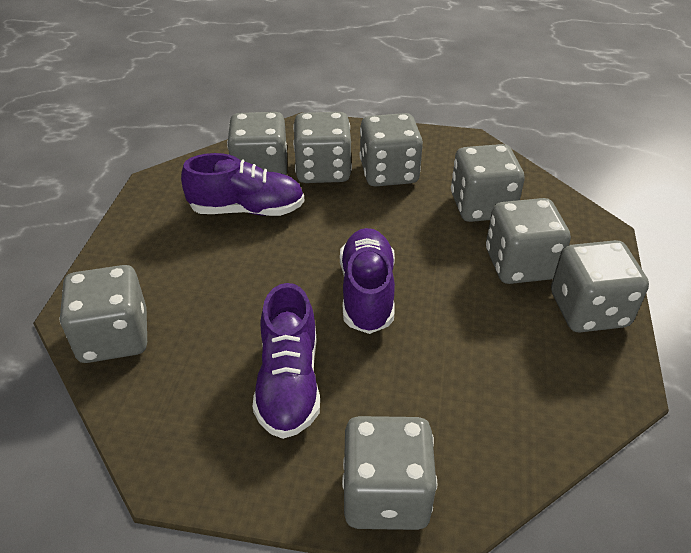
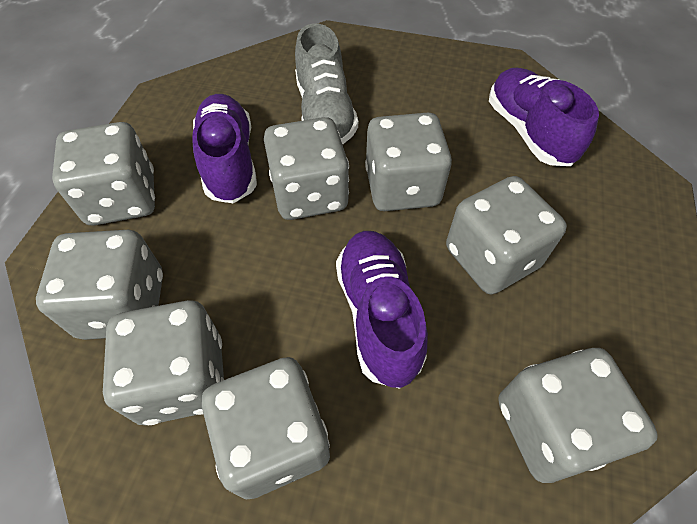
grey shoe: none = 0 -> [295,23,358,144] = 1

